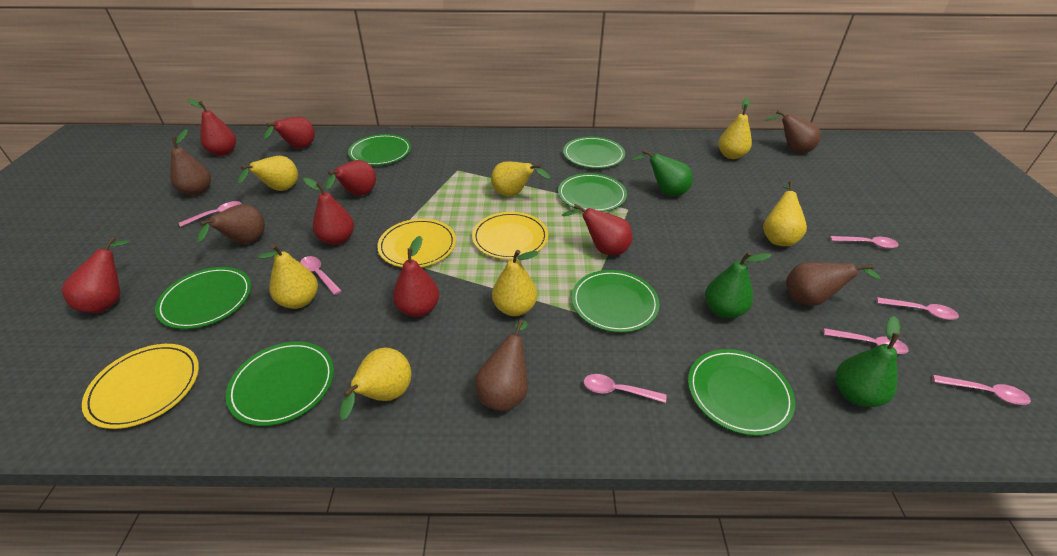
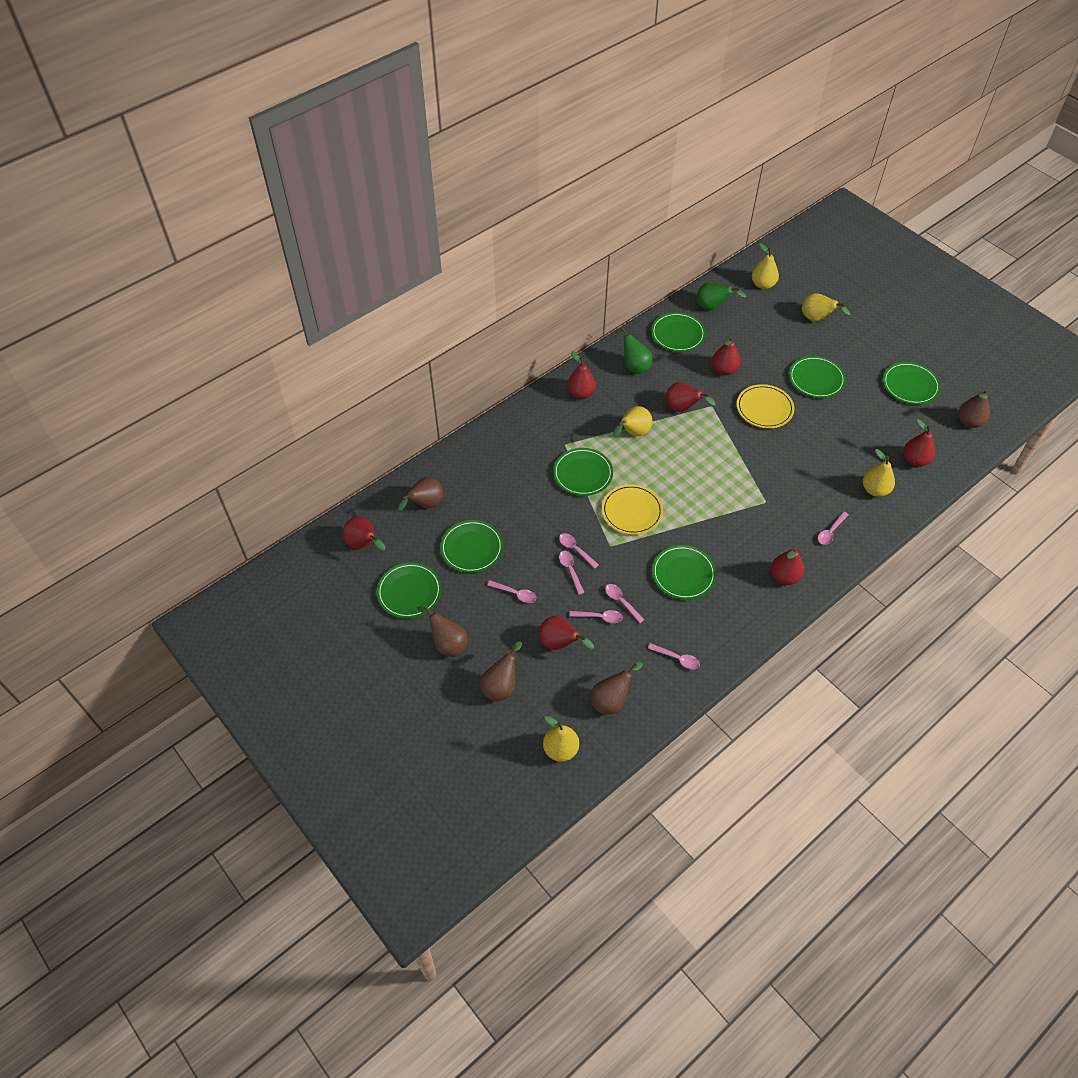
green pear: [631,150,693,196] [705,252,772,318] [836,316,900,407] = 3 -> [614,327,653,374] [696,283,746,310] = 2
yellow pear: [237,156,298,191] [258,244,318,309] [340,347,411,420] [491,161,550,197] [492,250,539,316] [718,98,752,159] [763,181,807,246] = 7 -> [543,716,579,762] [613,406,652,436] [752,243,779,289] [802,293,850,321] [863,449,895,497] = 5
yellow plate: [82,344,199,429] [377,219,456,267] [472,212,548,260] = 3 -> [602,484,663,535] [737,384,795,428] = 2

